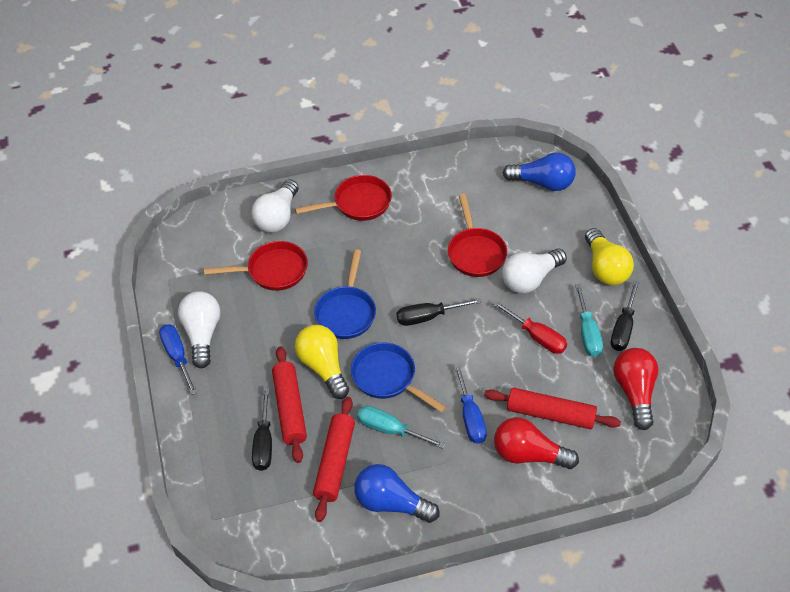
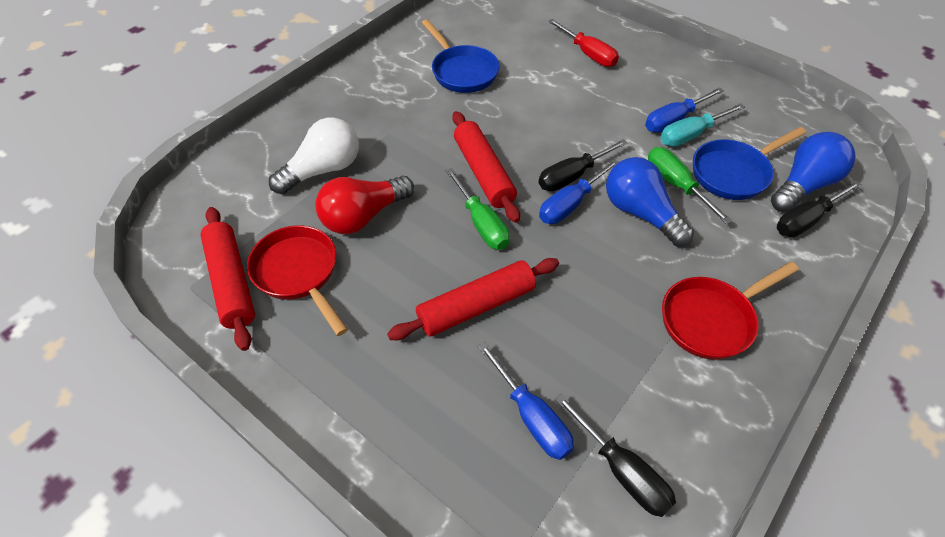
blue screwdriver: [159,324,197,395] [454,364,487,444] = 2 -> [478,342,574,460] [539,159,618,224] [645,87,724,133] = 3
green screwdriver: none = 0 -> [446,168,510,250] [648,147,732,224] = 2
red light bulb: [494,417,579,469] [613,348,658,430] = 2 -> [315,176,414,234] = 1
red pan: [204,241,308,291] [295,175,392,221] [448,194,507,277] = 3 -> [247,225,348,336] [662,262,799,360] = 2
turquoise screwdriver: [357,406,445,449] [575,284,603,357] = 2 -> [660,103,745,147] = 1
white light bulb: [178,291,220,368] [251,180,299,232] [502,248,567,293] = 3 -> [269,118,359,195] = 1
yellow light bulb: [295,325,349,399] [585,228,634,285] = 2 -> none = 0

